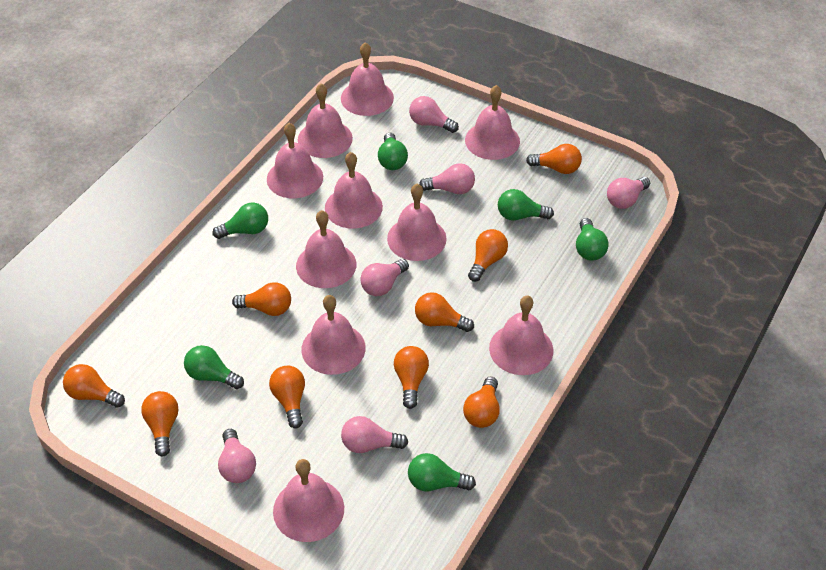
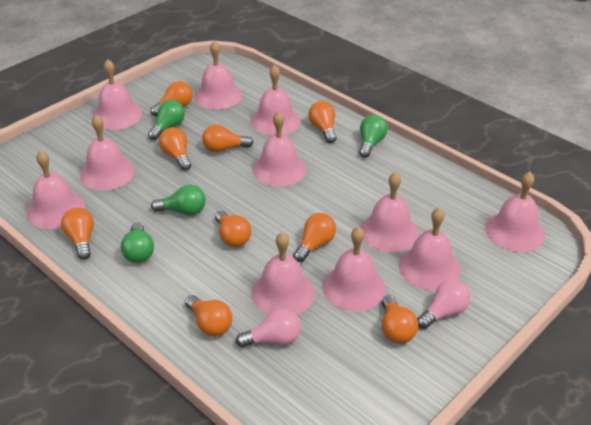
green light bulb: [184,345,244,389] [212,202,268,239] [378,132,408,170] [408,453,476,491] [498,189,554,221] [576,218,609,261] = 6 -> [121,223,154,263] [148,100,185,140] [151,185,206,215] [359,115,388,158] = 4
pink bell: [267,123,323,198] [273,459,344,542] [296,210,356,288] [298,83,353,158] [301,295,366,375] [325,152,383,229] [341,42,394,116] [387,184,447,261] [465,85,520,160] [489,295,553,375] = 10 -> [27,150,85,229] [80,115,135,190] [93,59,142,130] [195,41,242,109] [251,65,300,136] [251,232,315,315] [253,111,306,187] [322,227,386,311] [361,172,419,252] [399,207,461,291] [485,172,545,252] = 11
pink light bulb: [218,429,256,483] [341,416,408,453] [360,259,409,296] [409,96,459,133] [419,163,475,194] [607,177,650,209] = 6 -> [236,308,301,347] [417,279,471,329] = 2

